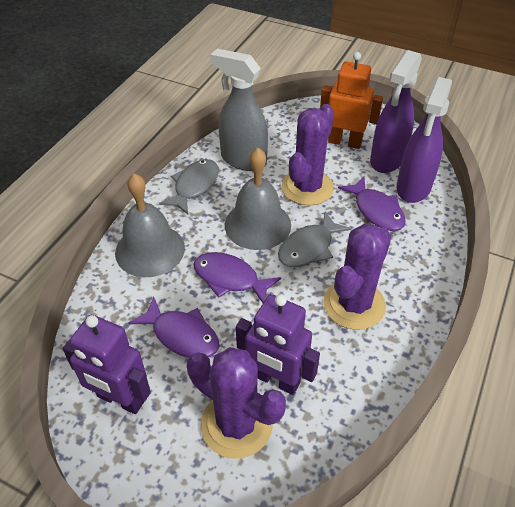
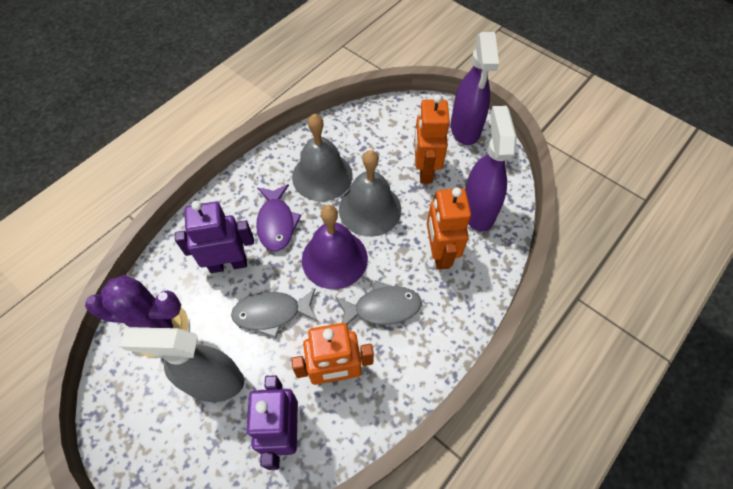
orange robot: [320,52,383,149] = 1 -> [291,323,374,385] [414,94,450,183] [427,187,471,270] = 3
purple bell: none = 0 -> [302,205,368,289] = 1
purple cactus: [187,347,286,459] [282,104,334,206] [323,224,391,330] = 3 -> [85,275,189,357] = 1
purple fish: [129,297,219,358] [194,252,281,303] [338,177,406,231] = 3 -> [256,184,302,251] = 1

